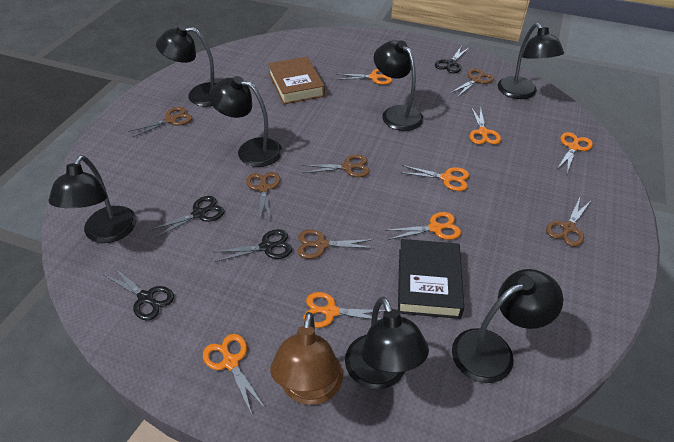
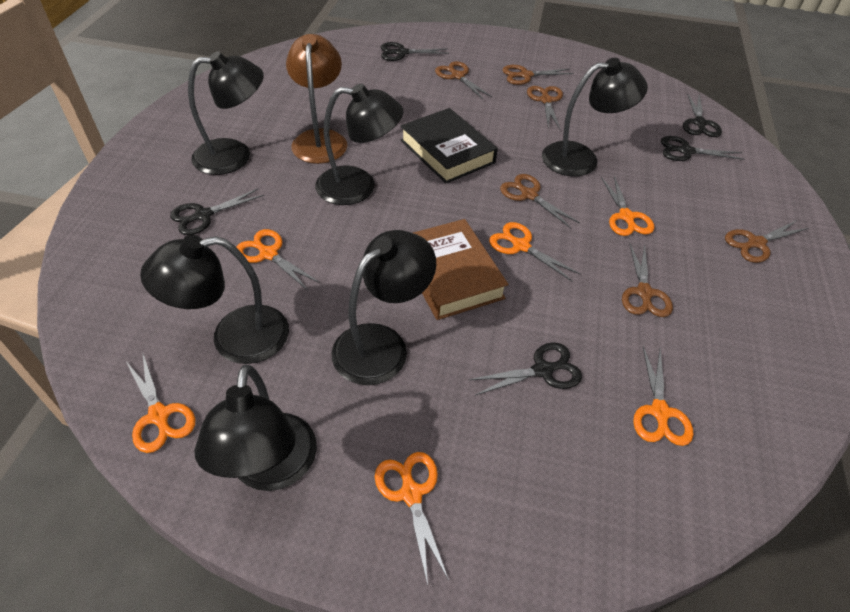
black lamp: [49,155,137,243] [156,25,217,107] [209,76,282,167] [345,297,429,390] [374,40,424,131] [452,269,563,383] [498,23,564,99] = 7 -> [140,235,289,364] [188,51,264,175] [194,364,317,491] [315,84,403,205] [331,230,436,385] [542,58,648,176] = 6
black scissors: [104,266,174,320] [149,196,224,238] [215,229,292,262] [435,46,469,73] = 4 -> [170,188,265,235] [381,42,449,61] [468,342,582,396] [661,136,744,161] [683,94,722,137] = 5
orange scissors: [203,334,266,415] [303,292,385,328] [336,69,392,85] [385,212,461,240] [400,165,469,191] [470,106,501,144] [557,132,593,172] = 7 -> [125,354,195,453] [236,229,320,290] [375,452,449,586] [489,222,580,281] [601,176,654,236] [633,346,693,446] = 6

